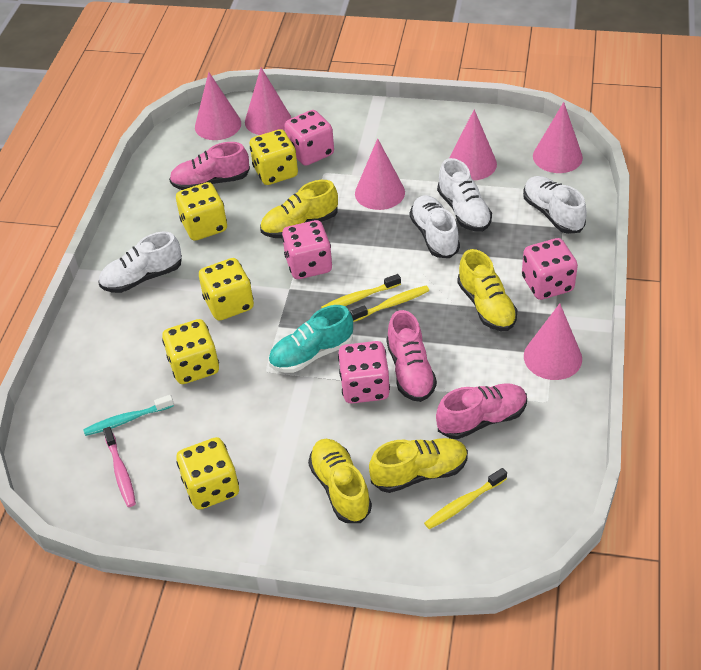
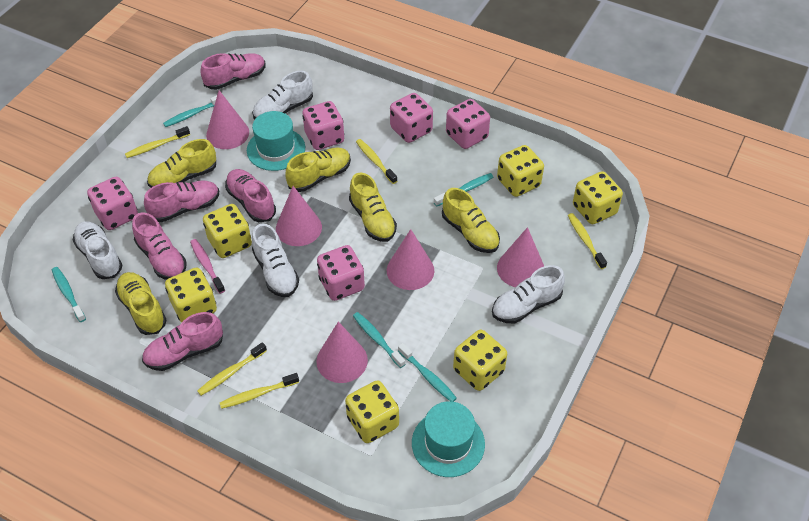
pink cone: [195,72,241,140] [245,68,291,135] [355,138,405,210] [449,109,497,180] [524,303,582,380] [533,102,583,173] = 6 -> [206,90,249,149] [276,186,322,246] [316,322,368,383] [387,229,434,290] [497,227,544,287] = 5
pink dice: [282,220,332,279] [284,110,334,166] [338,341,390,404] [522,238,578,300] = 4 -> [87,177,138,230] [302,101,344,150] [317,245,365,301] [390,93,433,143] [446,99,490,149] = 5
pink shoe: [169,142,250,190] [386,310,437,402] [436,383,527,439] = 3 -> [132,213,187,280] [142,312,223,371] [144,181,219,222] [200,53,266,90] [225,169,276,222] = 5
turquoise hat: none = 0 -> [247,111,305,171] [412,401,485,477] = 2
turquoise shoe: [268,305,353,373] = 1 -> none = 0
turquoise toothbrush: [83,395,174,436] = 1 -> [52,267,86,322] [163,95,217,127] [353,312,405,368] [398,343,457,402] [434,173,493,207] = 5
yellow dice: [162,319,219,384] [176,182,227,241] [176,437,239,510] [199,258,254,321] [250,129,298,185] = 5 -> [165,267,217,322] [203,204,252,258] [345,380,399,443] [453,330,507,391] [497,145,544,197] [573,171,623,224] = 6
yellow shoe: [260,180,338,238] [308,438,372,523] [369,438,468,493] [457,249,517,331] = 4 -> [115,272,167,335] [147,139,216,188] [285,147,351,192] [349,173,397,242] [442,188,500,253] = 5
yellow toothbrush: [321,274,401,308] [350,286,429,322] [424,468,507,529] = 3 -> [125,126,190,158] [197,342,267,396] [220,373,299,409] [356,139,397,184] [568,213,607,269] = 5

